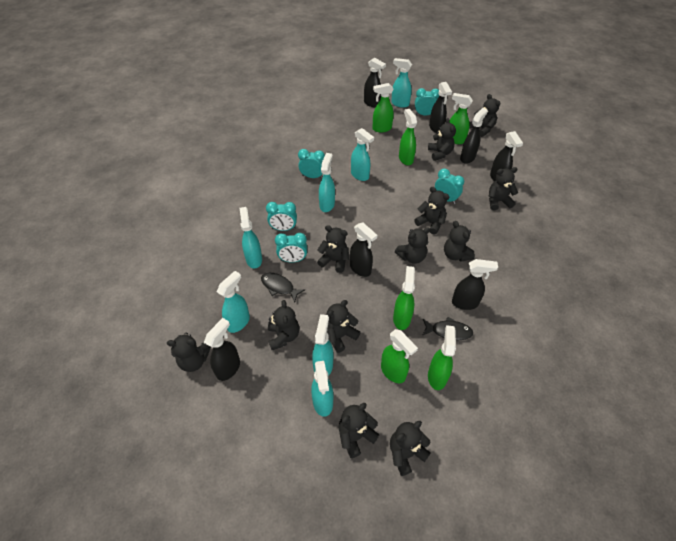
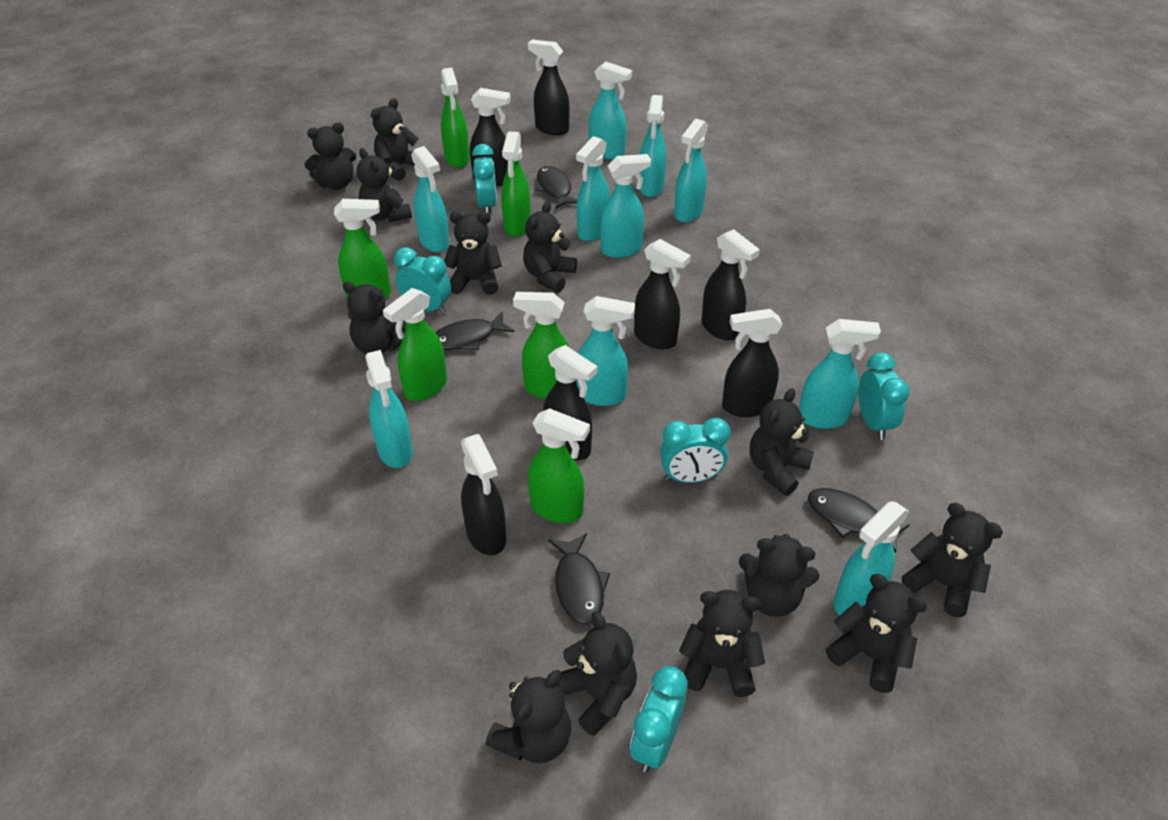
black fish: [261,273,305,302] [422,317,473,340] = 2 -> [435,312,514,350] [535,166,577,209] [548,533,610,624] [808,488,910,553] = 4
black teddy bear: [167,333,211,372] [268,300,299,350] [317,225,349,273] [326,300,361,353] [339,403,380,458] [390,421,431,476] [395,227,430,264] [414,187,449,235] [428,118,456,161] [444,221,475,262] [470,94,500,137] [488,167,518,210] = 12 -> [304,122,357,190] [343,281,406,354] [357,148,412,222] [371,98,419,181] [444,211,502,295] [486,670,571,763] [523,202,577,293] [557,612,637,736] [679,590,765,697] [739,534,819,617] [750,388,814,496] [826,574,927,693] [902,503,1003,617] = 13
turquoise spray bottle: [217,271,250,333] [240,207,262,268] [311,361,333,417] [312,314,333,376] [319,153,335,212] [351,128,374,181] [391,58,412,108] = 7 -> [365,350,413,468] [411,146,450,252] [576,136,610,241] [576,296,635,406] [588,62,632,159] [600,154,651,258] [639,95,666,197] [674,119,708,223] [799,319,881,429] [833,501,910,616] = 10

